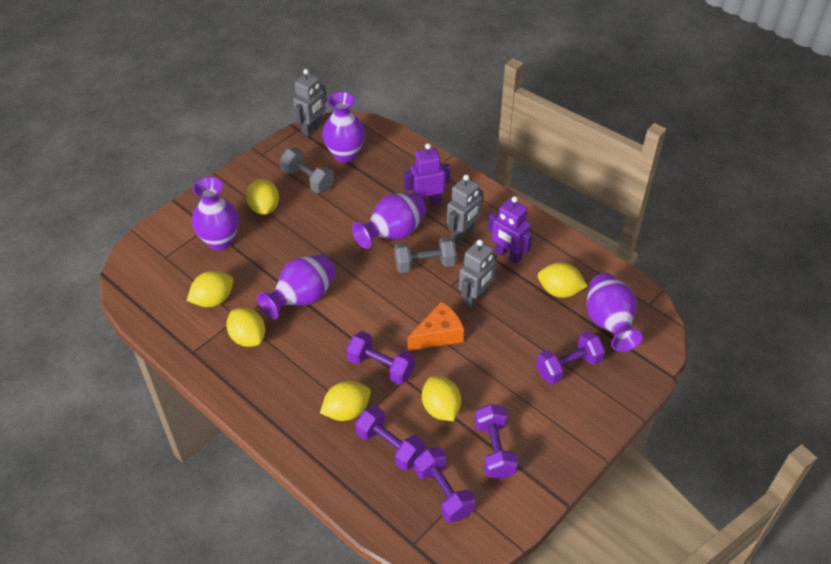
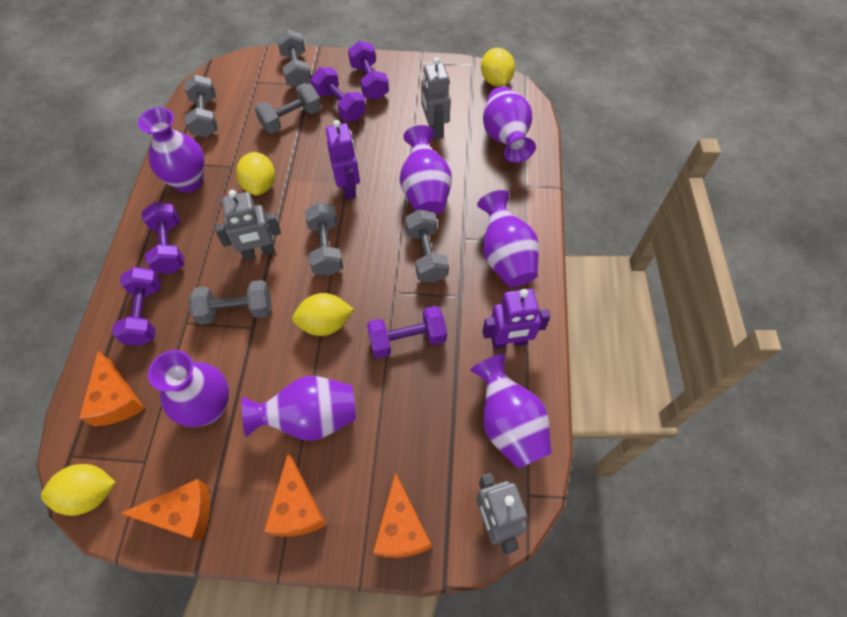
grey dumbbell: [280,148,334,193] [394,237,457,273] = 2 -> [184,75,218,138] [189,280,272,325] [255,83,321,134] [277,29,311,88] [305,202,343,276] [405,209,449,283] = 6
orange cheese: [407,301,464,351] = 1 -> [79,351,145,426] [120,479,210,542] [264,453,326,537] [373,472,432,558] = 4
purple vase: [192,177,239,251] [257,254,336,319] [322,91,365,163] [352,193,427,249] [587,273,643,352] = 5 -> [138,107,205,193] [148,350,229,427] [242,376,356,441] [400,125,452,215] [470,354,552,469] [477,190,539,287] [483,86,536,163] = 7
yellow lemon: [187,271,233,307] [226,308,265,347] [246,179,279,215] [320,381,371,421] [422,376,461,421] [538,262,588,298] = 6 -> [41,464,116,516] [236,152,275,195] [292,293,354,336] [481,48,515,86] = 4

